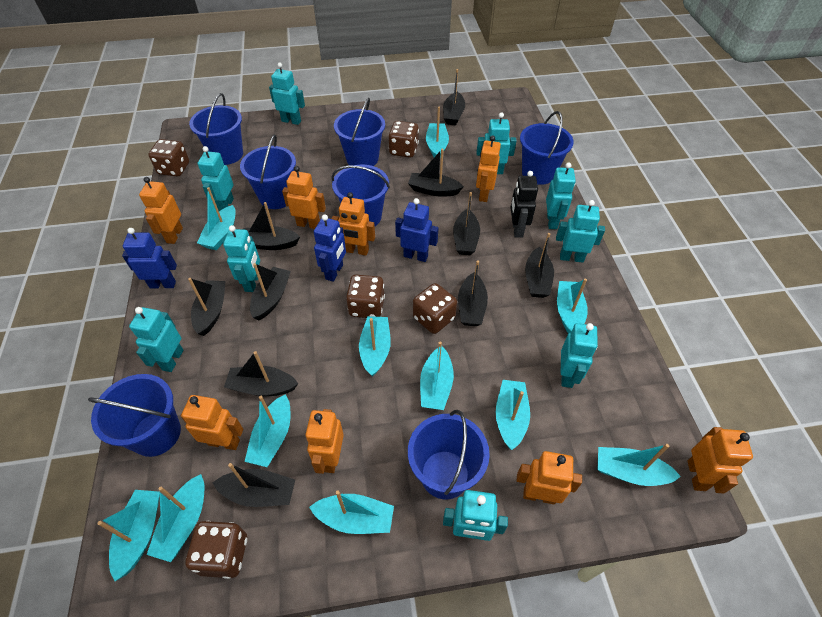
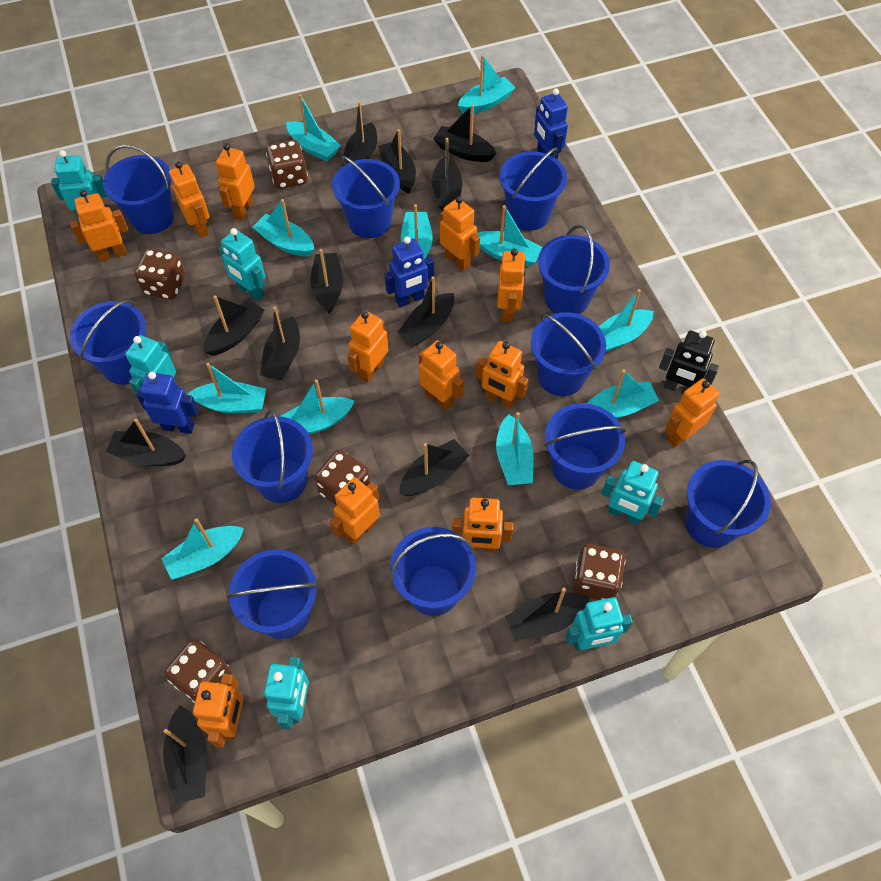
black boat: [188,278,225,336] [212,463,295,507] [224,351,298,396] [243,202,300,250] [250,263,291,320] [408,148,464,197] [443,69,465,125] [453,192,480,255] [458,260,488,326] [525,233,554,298] = 10 -> [106,418,186,466] [163,705,207,804] [204,296,264,356] [260,307,300,380] [310,249,343,314] [342,102,377,167] [378,129,416,193] [397,276,454,346] [399,439,470,496] [432,138,462,211] [433,104,496,162] [505,588,591,641] = 12
blue bucket: [88,374,181,457] [189,93,243,165] [240,135,296,209] [331,165,390,226] [334,97,385,166] [408,410,490,499] [520,111,574,185] = 7 -> [70,300,146,385] [103,145,174,234] [227,550,318,639] [232,410,313,503] [332,156,400,238] [390,527,476,616] [500,147,567,231] [531,312,606,396] [538,225,610,314] [545,403,626,490] [685,459,771,548] = 11
orange robot: [139,177,183,244] [181,395,243,450] [282,166,326,229] [306,409,344,474] [332,192,375,256] [476,135,501,202] [517,451,582,504] [687,427,753,494] = 8 -> [70,190,128,262] [169,162,209,238] [193,674,243,748] [216,144,255,220] [330,477,380,545] [347,311,388,383] [419,340,464,411] [440,196,480,271] [452,497,513,552] [476,341,528,409] [497,248,526,322] [665,378,719,447] = 12
turquoise robot: [129,307,183,372] [198,146,234,211] [223,225,260,292] [269,63,305,125] [443,490,508,541] [476,112,517,174] [546,162,576,229] [556,200,605,263] [561,323,598,388] = 9 -> [51,150,108,220] [125,335,177,395] [219,228,265,301] [264,656,309,730] [565,597,633,651] [601,461,664,525] = 6

